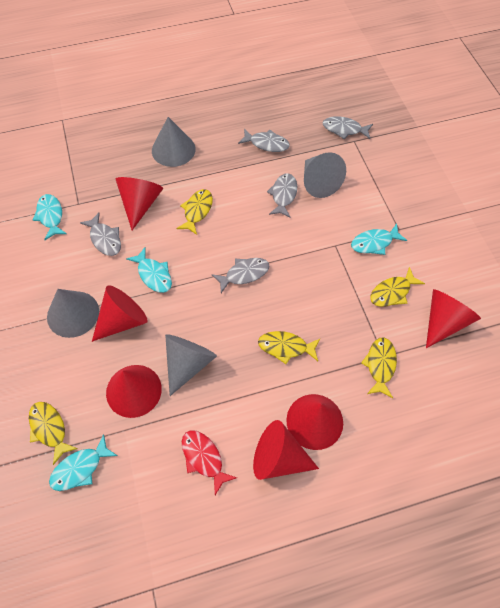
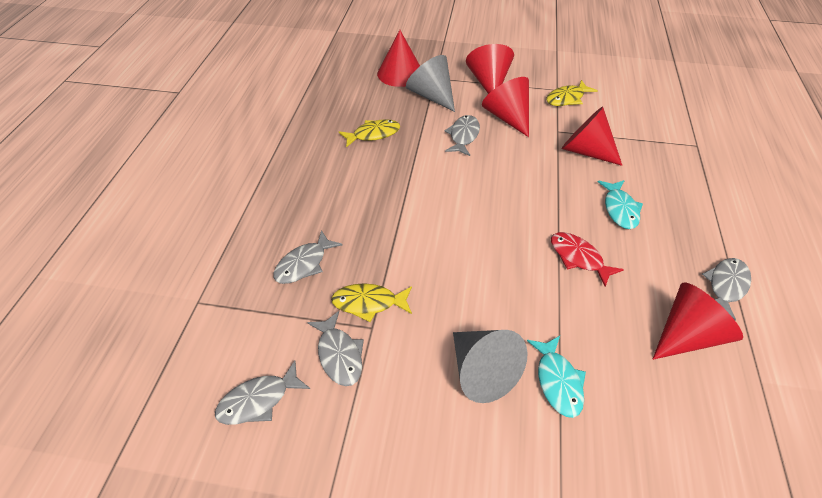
grey cone: [47,289,99,338] [152,117,195,167] [165,334,217,396] [304,152,346,198] = 4 -> [406,55,455,112] [453,330,528,403] = 2
red cone: [92,285,148,342] [106,365,162,418] [116,177,163,230] [253,420,319,480] [286,394,343,450] [426,289,481,348] = 6 -> [377,30,420,87] [466,44,514,94] [482,77,529,137] [561,106,622,166] [653,282,743,360] = 5
turquoise fish: [33,194,67,240] [49,434,118,491] [126,247,172,293] [351,223,407,255] = 4 -> [527,336,586,418] [598,180,643,229] = 2
yellow fish: [29,402,78,465] [176,189,213,235] [258,331,320,364] [361,337,397,398] [370,267,425,307] = 5 -> [331,283,412,322] [339,119,400,148] [546,80,598,106] = 3

